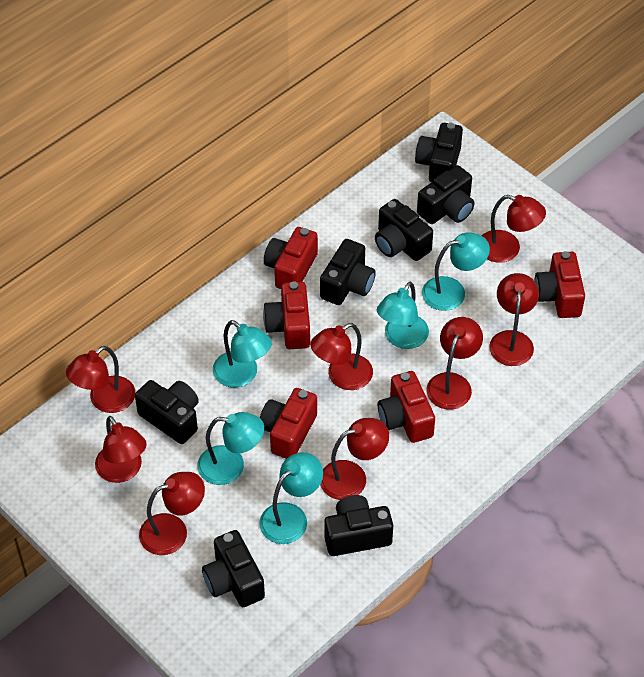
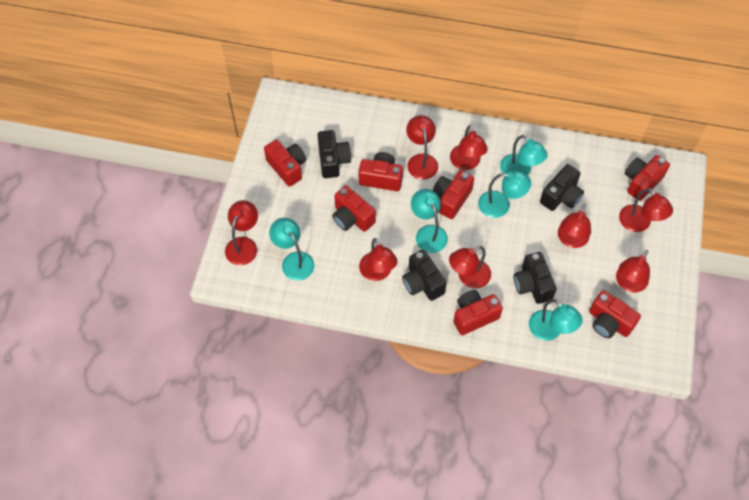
black camera: [135,380,199,444] [202,530,265,607] [320,239,376,305] [324,495,393,556] [375,199,433,261] [415,123,463,182] [417,165,475,224] = 7 -> [318,130,351,178] [402,250,447,301] [514,252,557,304] [540,164,584,211] = 4
red camera: [260,388,317,459] [263,281,310,349] [264,227,318,289] [378,371,435,443] [534,251,585,318] = 5 -> [264,140,306,187] [332,185,376,232] [358,152,403,191] [433,170,474,219] [453,290,503,335] [589,290,641,338] [625,155,670,201] = 7

